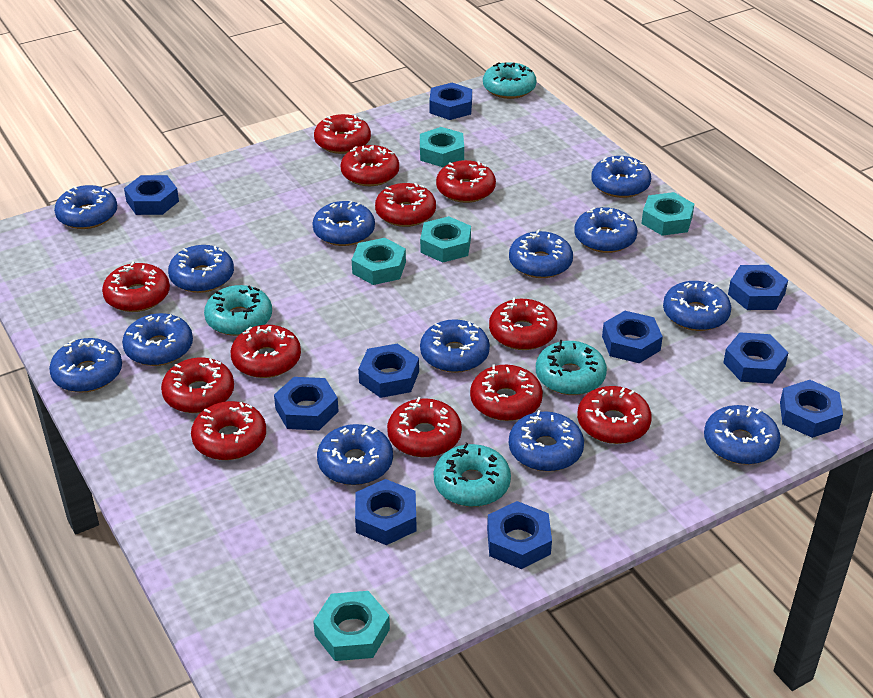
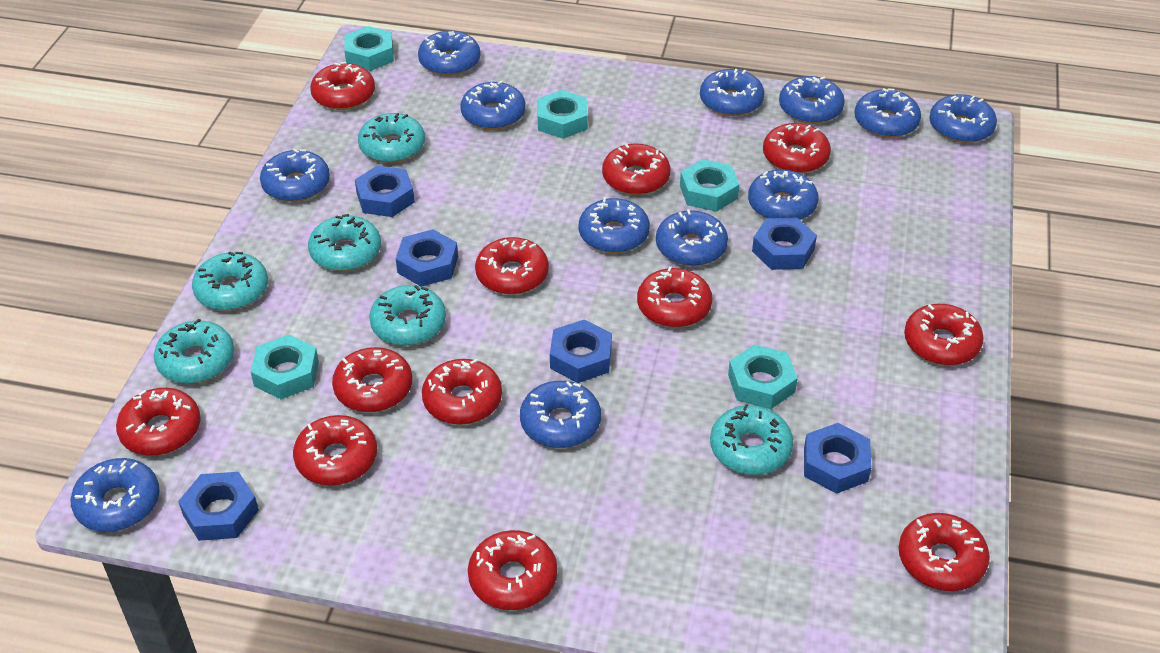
blue donut: [49,338,122,392] [54,185,117,229] [122,313,193,366] [168,245,234,293] [312,201,375,246] [317,424,393,485] [420,319,490,373] [509,229,573,278] [509,410,584,472] [574,207,638,253] [591,156,651,198] [663,281,731,331] [704,405,781,465] = 13 -> [71,458,160,532] [260,149,330,202] [418,31,480,76] [460,80,525,130] [520,381,601,448] [579,197,650,253] [656,209,728,266] [700,69,764,116] [748,169,818,220] [779,76,845,124] [855,88,921,138] [929,94,997,143] = 12
blue nut: [124,175,179,215] [274,377,339,430] [355,479,417,545] [358,343,419,398] [429,83,472,120] [487,501,552,569] [602,311,663,363] [723,332,788,384] [728,265,788,310] [780,380,843,438] = 10 -> [178,472,259,541] [355,165,415,217] [396,229,458,287] [550,320,612,383] [752,218,817,270] [804,423,872,494] = 6
turquoise donut: [204,285,272,336] [434,443,511,507] [483,62,537,99] [536,340,607,395] = 4 -> [154,319,234,384] [192,252,268,311] [308,214,381,271] [358,113,425,163] [369,285,446,346] [710,404,793,475] = 6

